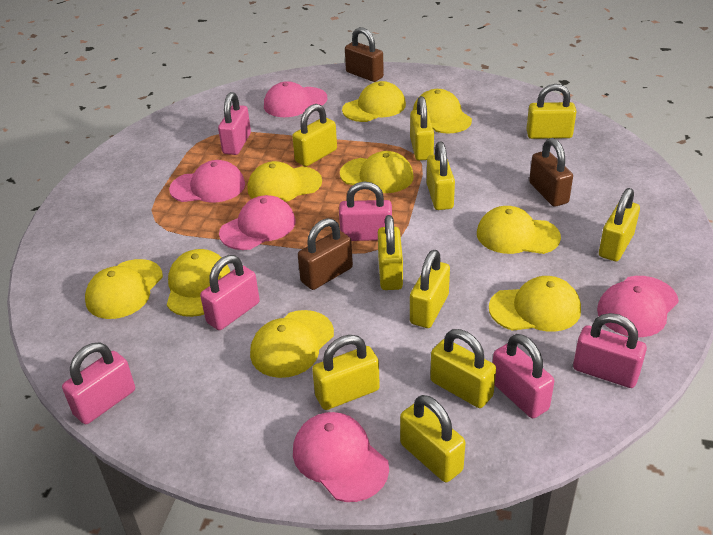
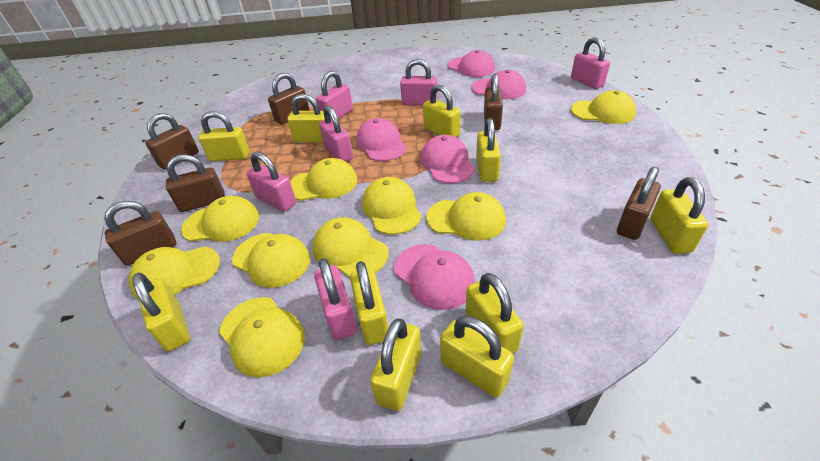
brown padlock: [298,218,353,290] [345,27,384,82] [529,138,573,207] = 3 -> [104,201,176,266] [145,113,199,170] [166,154,225,212] [268,73,309,125] [484,74,503,130] [617,167,661,240] = 6

